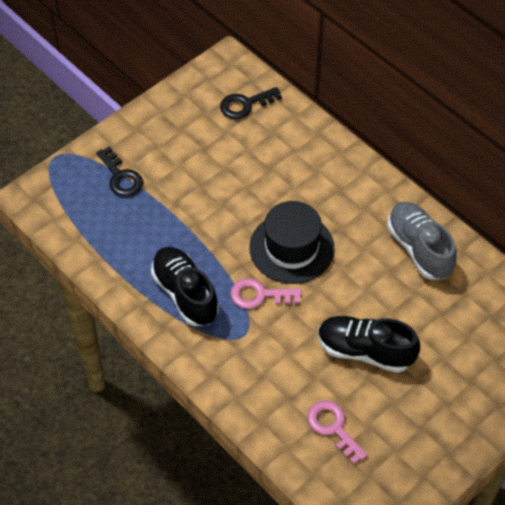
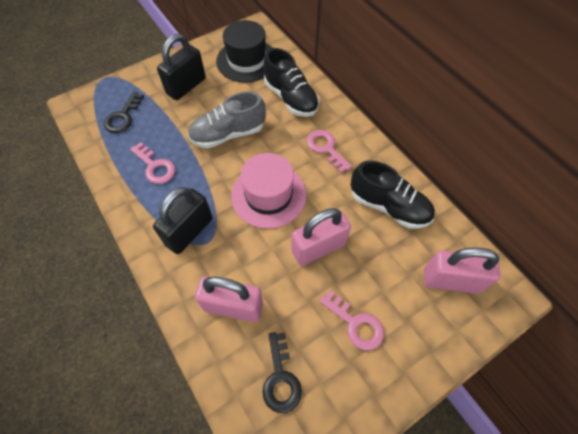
black padlock: none = 0 -> [153,187,212,254] [157,34,206,100] = 2
pink hat: none = 0 -> [231,153,307,229] = 1
pink key: [230,278,302,309] [307,400,368,465] = 2 -> [130,142,175,184] [307,130,352,173] [320,290,384,350] = 3
pink padlock: none = 0 -> [195,277,263,322] [291,208,351,266] [424,247,500,294] = 3

